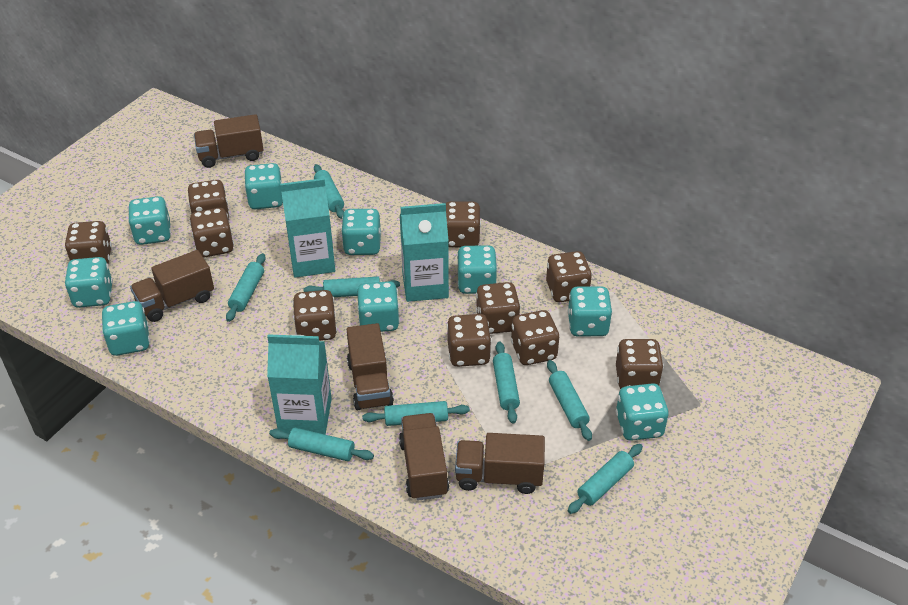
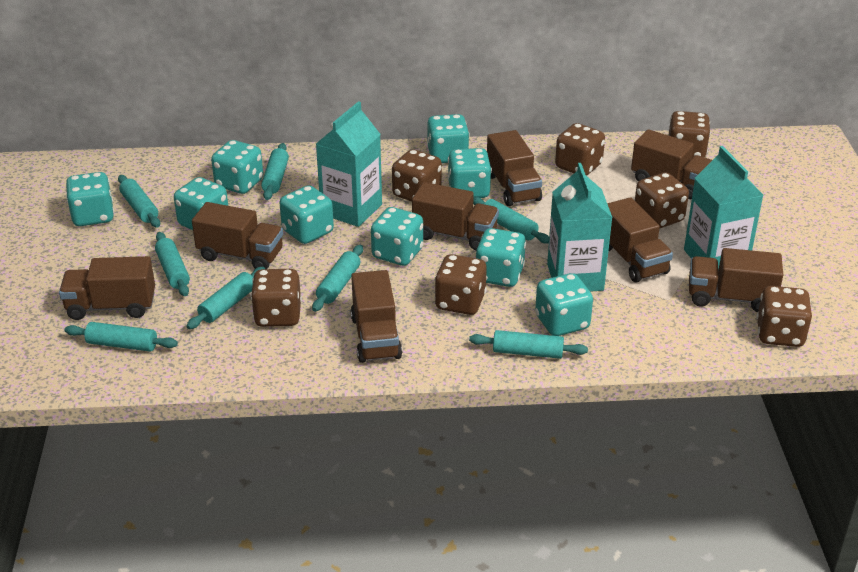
brown dice: [65,221,112,264] [188,180,230,221] [189,208,234,258] [293,290,337,341] [446,201,481,247] [447,314,491,367] [476,282,521,334] [511,310,559,365] [546,251,592,302] [616,339,664,389] = 10 -> [251,269,302,327] [392,149,442,202] [435,254,487,315] [555,123,605,176] [635,173,689,229] [668,111,710,157] [757,286,812,347] = 7
brown truck: [130,250,214,322] [194,114,264,168] [346,323,394,410] [399,413,449,501] [455,433,545,494] = 5 -> [59,256,155,320] [192,202,283,269] [351,270,402,363] [412,182,499,250] [487,130,542,206] [607,197,673,282] [631,129,712,199] [689,248,783,312] = 8

